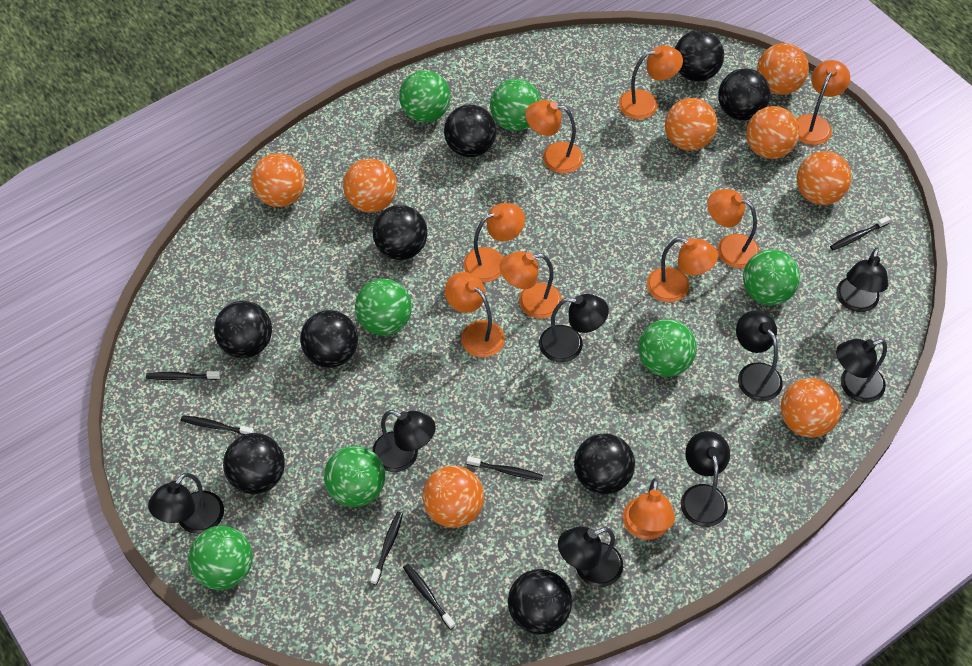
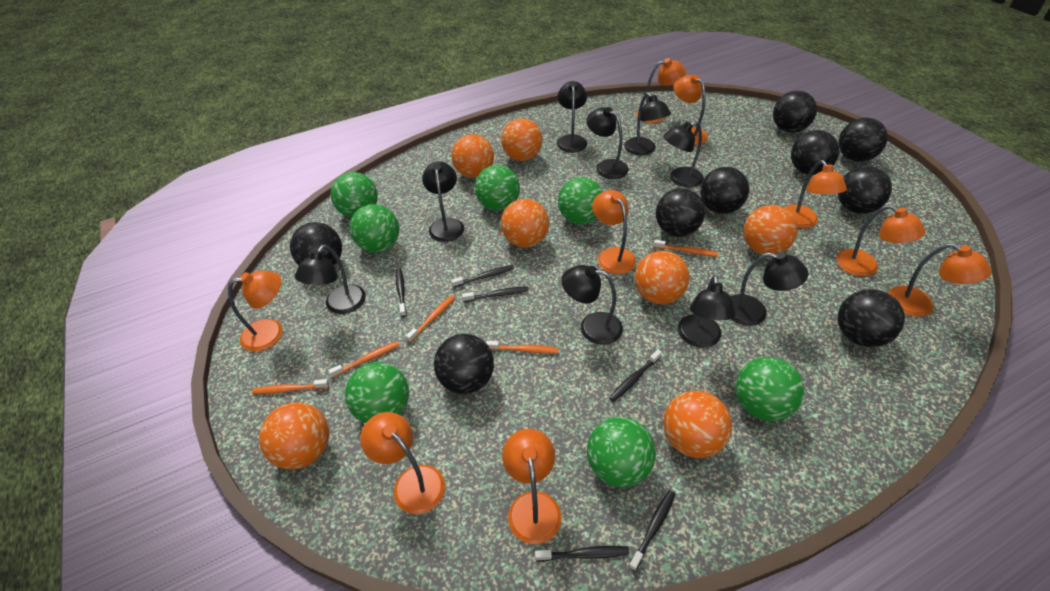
black lamp: [148,473,224,534] [372,410,435,472] [539,294,609,362] [558,526,623,587] [681,431,730,527] [736,311,783,401] [836,248,888,312] [836,339,887,403] = 8 -> [295,244,366,314] [422,161,464,242] [557,81,587,153] [561,265,623,345] [586,107,629,179] [624,92,671,155] [663,121,704,187] [678,275,736,348] [731,252,809,326] = 9
orange ball: [251,153,305,207] [343,159,397,213] [423,466,484,528] [665,98,717,151] [746,106,800,159] [757,43,809,95] [781,378,842,438] [797,151,852,205] = 8 -> [259,402,329,469] [452,134,494,178] [501,118,542,161] [501,199,549,248] [635,251,690,304] [663,390,732,458] [743,205,798,254] = 7
orange toothbrush: none = 0 -> [252,379,329,394] [328,341,400,378] [406,295,455,343] [486,341,558,354] [654,240,718,257] = 5

